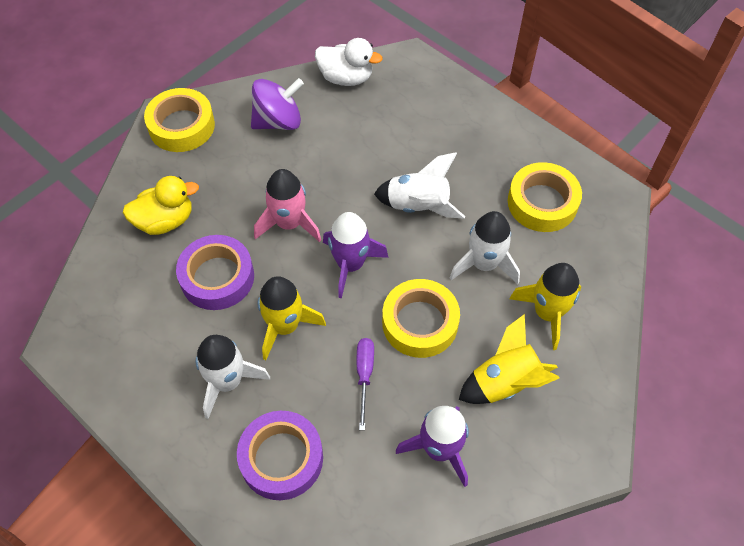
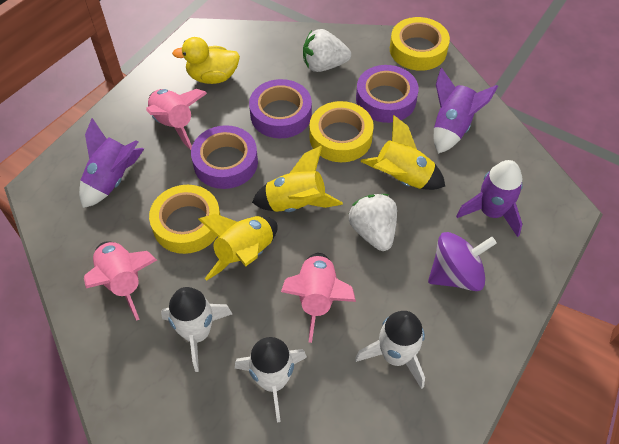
pink rocket: [254,169,321,242] = 1 -> [84,241,157,321] [146,89,207,150] [281,253,356,343] = 3
purple rocket: [323,212,389,298] [396,406,469,487] = 2 -> [79,118,144,208] [434,68,498,154] [456,160,523,237] = 3
purple screwdriver: [357,338,374,430] = 1 -> none = 0
purple tape: [176,235,254,310] [237,411,323,500] = 2 -> [191,125,258,189] [249,79,312,138] [356,65,419,123] = 3
white duck: [315,38,383,86] = 1 -> none = 0
white strawberry: none = 0 -> [303,29,351,72] [349,194,397,251] = 2

